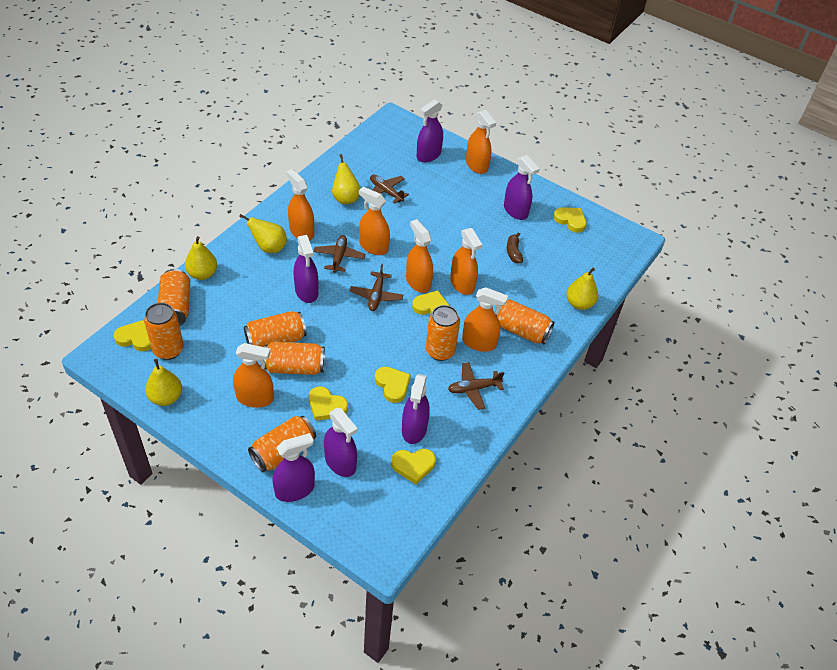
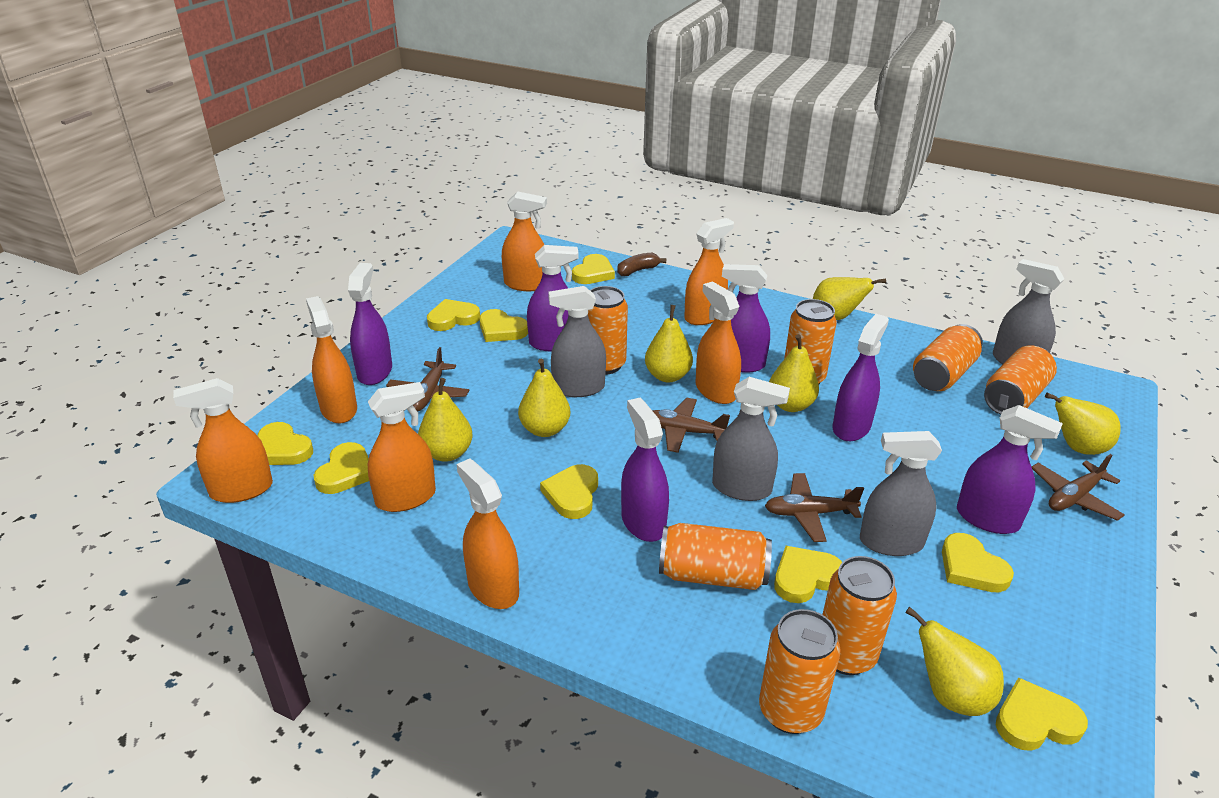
grey spray bottle: none = 0 -> [548,286,606,397] [712,377,790,501] [860,431,942,556] [993,259,1064,365] = 4
yellow heart: [114,320,151,351] [309,387,348,421] [375,367,411,403] [391,449,436,484] [412,290,450,315] [554,207,587,233] = 6 -> [257,422,313,465] [313,442,369,494] [427,299,480,331] [479,309,528,342] [540,464,598,519] [572,254,615,284] [774,546,842,603] [942,533,1014,592] [996,677,1088,751] = 9
yellow pear: [145,358,182,406] [185,236,217,280] [239,214,287,253] [332,154,361,204] [566,268,598,310] = 5 -> [418,378,473,462] [518,359,570,437] [645,305,693,382] [769,334,819,412] [813,277,886,320] [905,607,1004,716] [1045,393,1121,455] = 7

